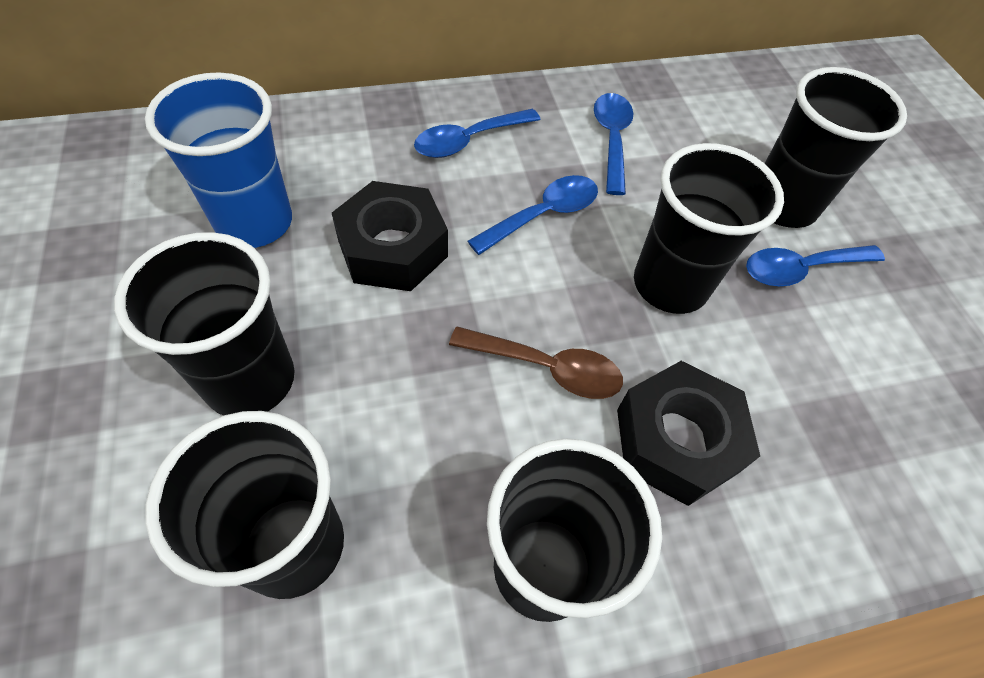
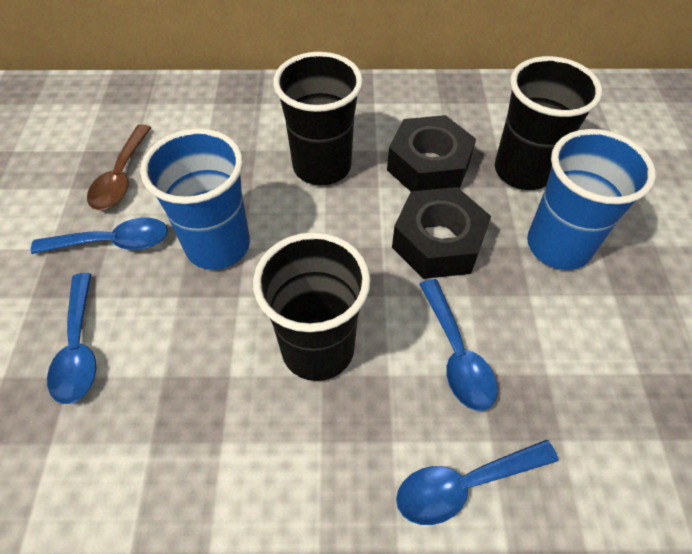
black cup: [114,232,295,416] [145,411,344,599] [487,439,662,622] [634,143,784,314] [764,67,907,228] = 5 -> [253,232,371,381] [273,52,363,185] [495,56,602,190] = 3
blue cup: [145,72,292,248] = 1 -> [140,128,250,270] [527,129,656,270] = 2

